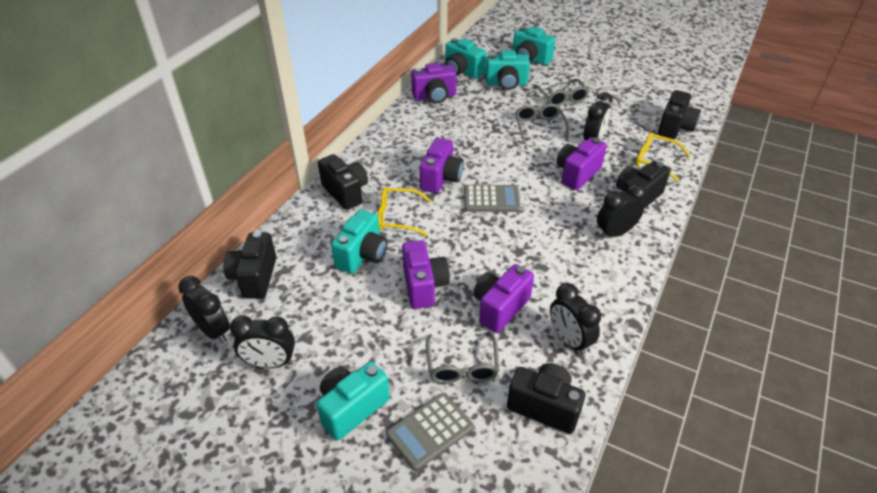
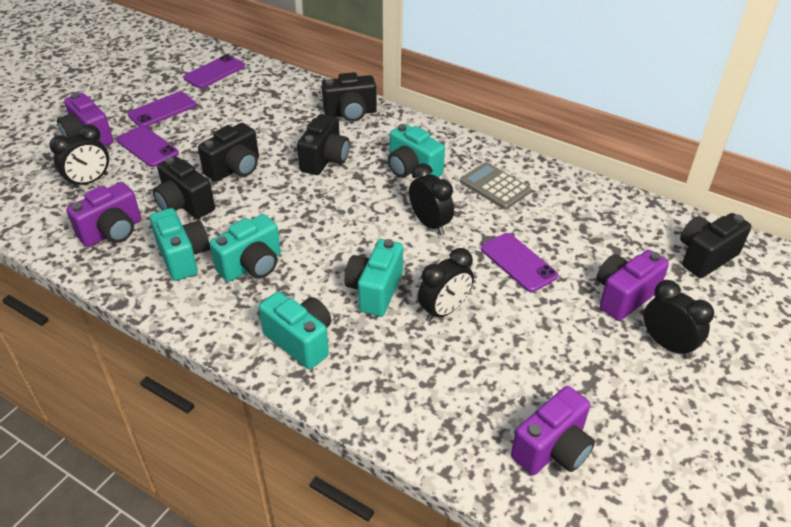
black clock: [178,276,230,343] [230,316,295,368] [550,283,601,355] [583,92,613,140] [597,183,646,239] = 5 -> [49,124,109,189] [409,163,454,235] [418,248,474,322] [644,280,714,359] = 4
grey calculator: [386,393,474,471] [464,185,521,212] = 2 -> [460,162,531,209] = 1
grey glasses: [426,332,499,384] [515,103,569,144] [533,79,589,106] = 3 -> none = 0
purple camera: [402,240,450,309] [411,63,456,103] [420,138,464,193] [473,264,534,333] [557,137,607,190] = 5 -> [57,93,113,146] [66,182,141,247] [511,386,595,475] [597,250,669,321] = 4
purple phone: none = 0 -> [116,126,179,167] [128,92,196,127] [183,54,245,88] [481,233,558,292] = 4
yellow glasses: [378,187,431,236] [636,132,691,182] = 2 -> none = 0

